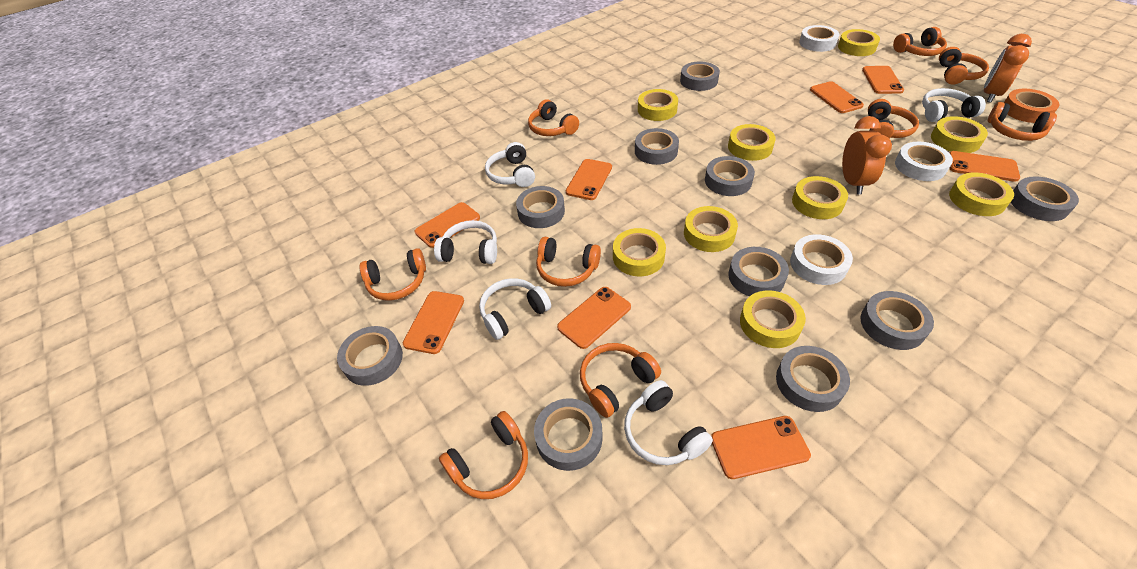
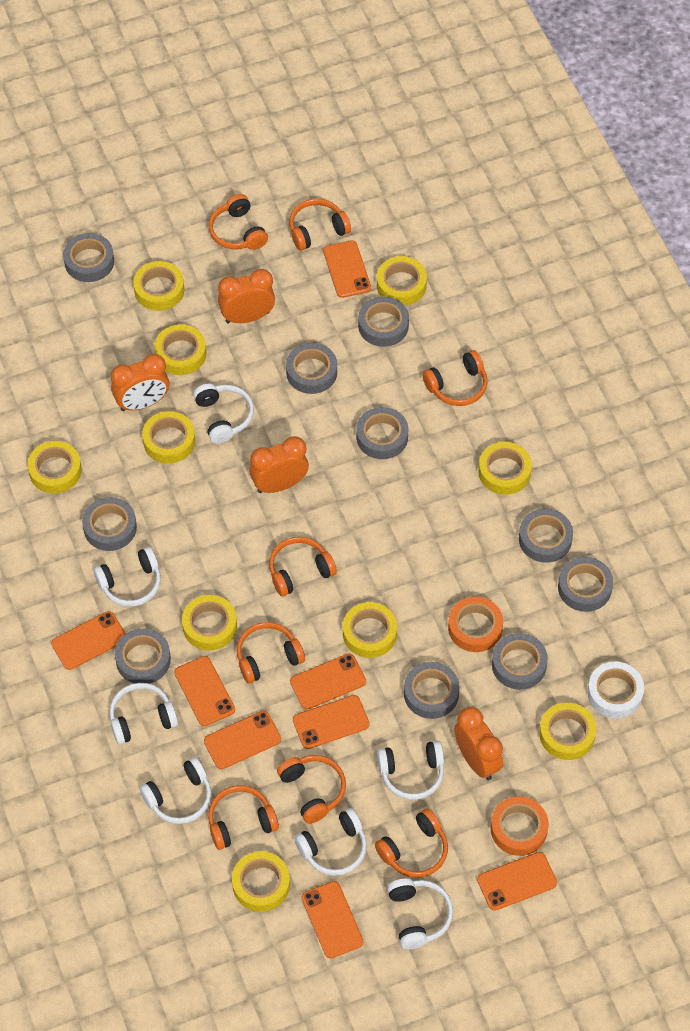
orange clock: [842,116,892,194] [984,34,1032,103] = 2 -> [111,354,169,411] [218,269,275,324] [250,436,309,493] [454,707,503,780] = 4
orange headphones: [360,248,426,301] [439,411,528,499] [528,99,579,136] [536,237,601,287] [580,343,661,418] [868,99,919,139] [893,27,947,56] [939,47,989,84] [988,102,1057,141] = 9 -> [208,785,279,850] [209,194,268,250] [237,622,305,683] [269,537,337,597] [277,755,346,824] [289,199,351,251] [375,809,448,878] [422,350,488,406] = 8
orange tape: [1004,89,1059,123] = 1 -> [448,597,503,652] [491,796,549,856] = 2
white headphones: [434,220,497,264] [479,278,551,340] [485,142,535,187] [624,380,713,465] [922,88,986,122] = 5 -> [94,547,161,607] [109,683,178,744] [140,757,212,824] [193,384,254,444] [294,808,367,876] [377,741,444,800] [387,878,453,949] = 7
white tape: [790,234,853,285] [799,25,839,52] [895,142,953,181] = 3 -> [587,662,644,718] = 1
yellow tape: [613,228,666,276] [638,89,678,121] [684,206,738,252] [728,124,776,161] [740,290,806,348] [792,176,848,219] [838,29,880,56] [931,116,988,153] [949,173,1014,216] = 9 -> [28,441,82,494] [133,261,184,311] [142,411,195,463] [155,324,206,375] [182,595,237,651] [232,851,290,912] [343,602,397,658] [377,256,427,306] [479,442,532,495] [539,702,596,760] = 10

